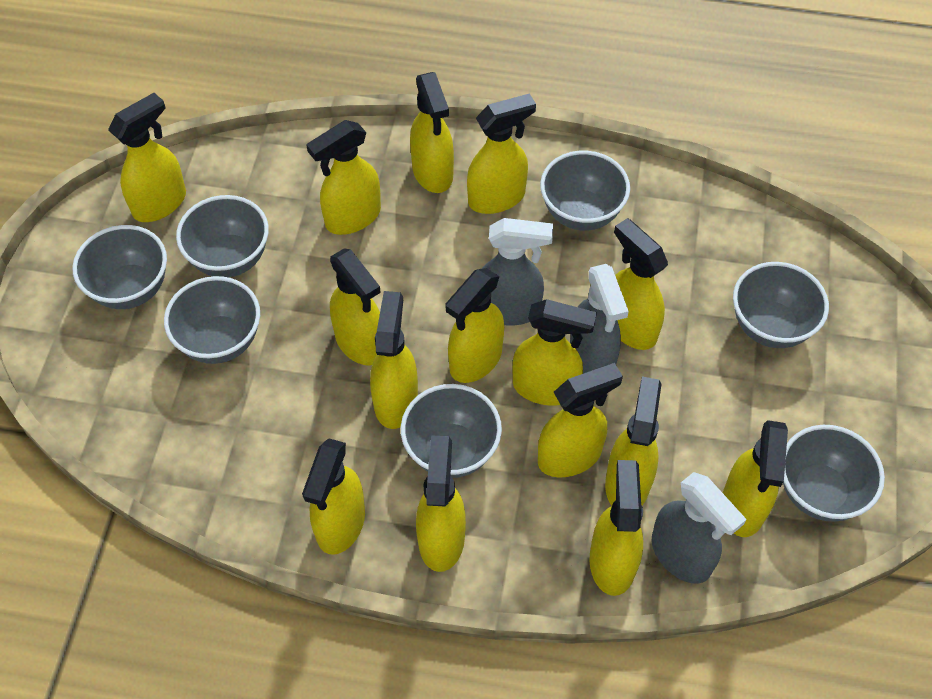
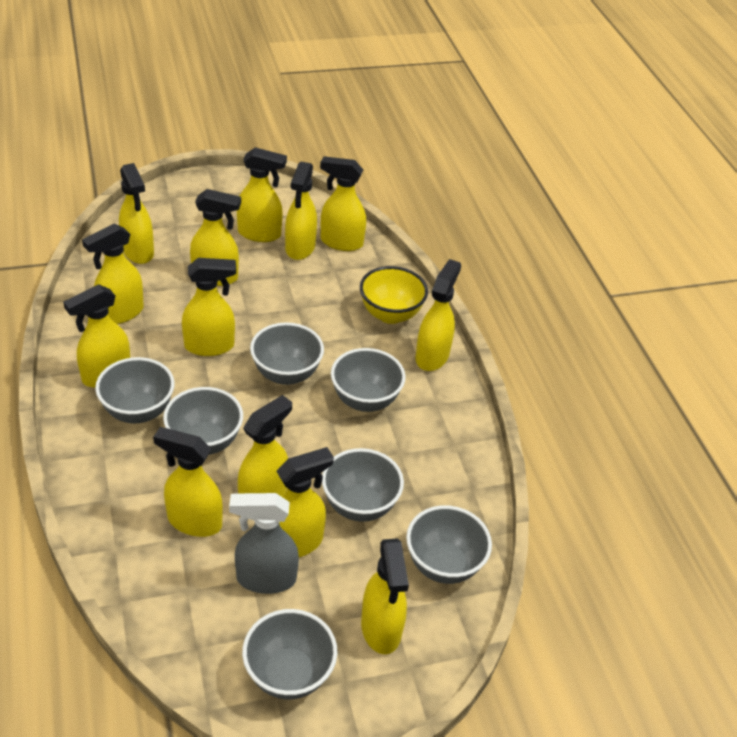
grey spray bottle: [482,218,553,326] [570,264,629,374] [652,472,747,584] = 3 -> [229,493,299,594] = 1
yellow bowl: none = 0 -> [360,266,428,324] = 1
yellow spray bottle: [108,93,186,222] [302,438,365,555] [307,120,381,235] [330,248,381,366] [370,291,418,429] [410,72,454,193] [416,435,466,572] [445,268,504,383] [467,94,536,214] [512,299,597,406] [538,363,623,477] [589,460,643,596] [605,376,662,506] [614,218,668,350] [723,420,788,537] = 15 -> [63,284,130,388] [82,223,144,324] [119,163,154,264] [153,427,223,537] [182,258,236,356] [190,189,241,286] [237,147,287,242] [238,395,292,497] [276,447,334,557] [285,162,317,260] [320,156,366,251] [361,538,409,654] [416,259,461,371] = 13

